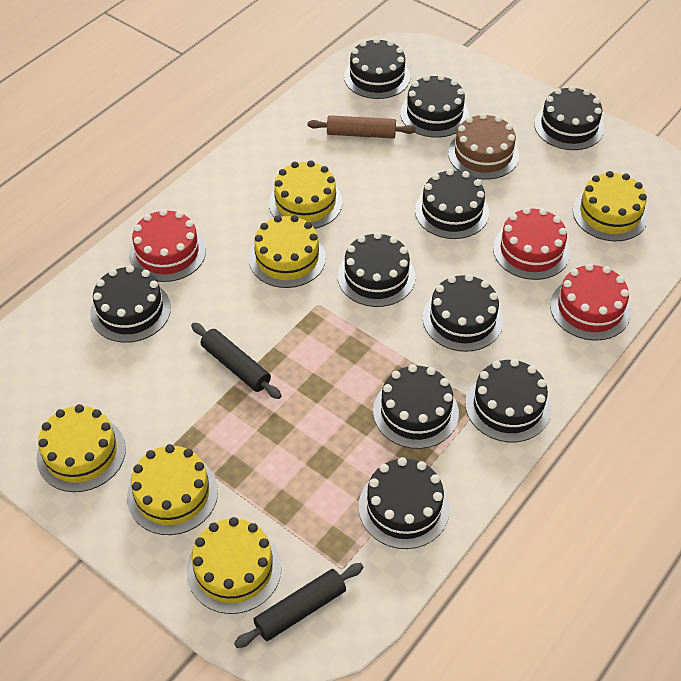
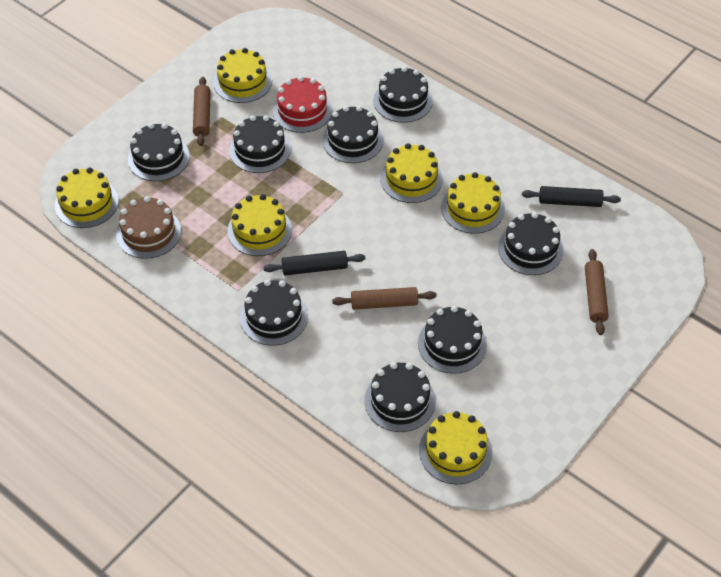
black cake: [90,265,171,343] [338,232,415,307] [344,38,410,99] [359,457,450,549] [373,364,459,449] [400,74,469,138] [415,169,489,239] [423,274,503,352] [465,358,551,442] [534,86,604,150] = 10 -> [128,123,190,181] [229,115,291,173] [240,280,308,346] [322,106,383,163] [364,362,436,432] [373,66,433,123] [418,306,487,374] [498,212,564,275] = 8
brown rolling pin: [308,115,416,139] = 1 -> [193,77,211,146] [332,287,437,309] [585,249,609,335] = 3
red cake: [129,209,206,282] [493,207,570,280] [550,263,631,341] = 3 -> [272,76,332,133] = 1

